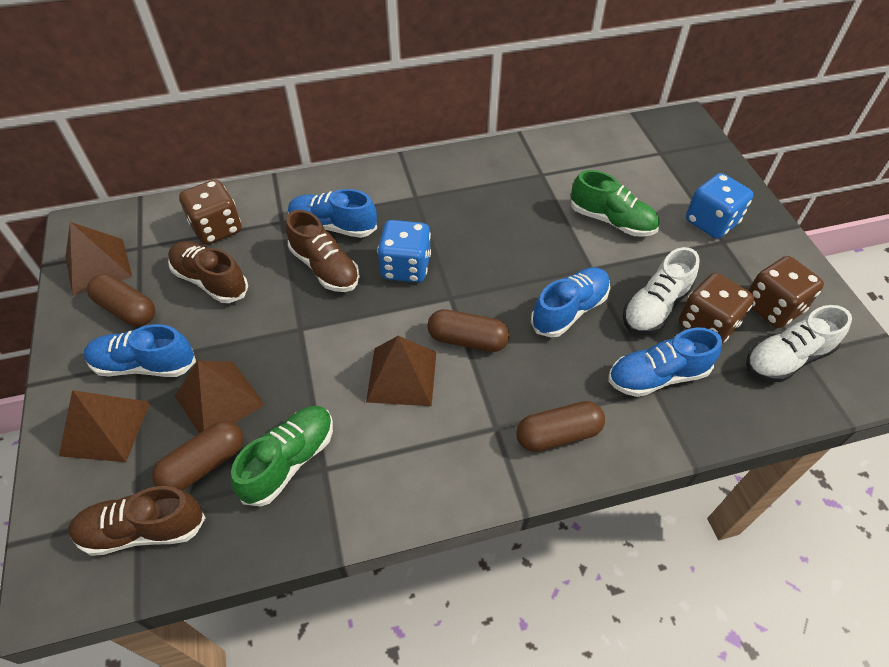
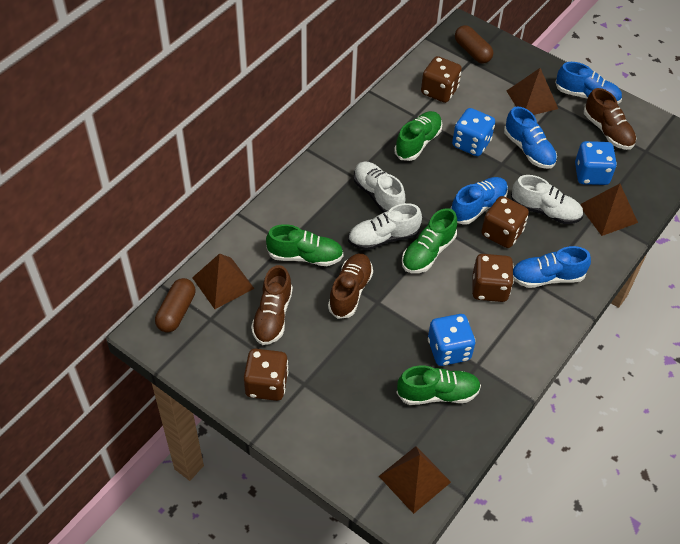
blue dice: [377,220,431,283] [686,173,753,239] = 2 -> [428,314,475,366] [452,108,495,156] [575,141,617,185] = 3
brown capsule: [87,274,155,326] [152,421,243,490] [427,309,510,352] [516,401,605,452] = 4 -> [155,278,196,333] [455,25,493,64] = 2
brown dice: [179,180,242,245] [679,273,754,344] [748,256,824,328] = 3 -> [244,349,289,401] [421,56,462,103] [472,254,514,302] [481,196,529,248] = 4
green shoe: [231,406,333,507] [571,170,659,237] = 2 -> [266,224,344,266] [394,111,442,161] [397,366,481,405] [402,208,457,273] = 4
white shoe: [623,247,700,334] [746,305,852,382] = 2 -> [348,203,422,250] [354,162,405,213] [511,175,583,224] = 3

